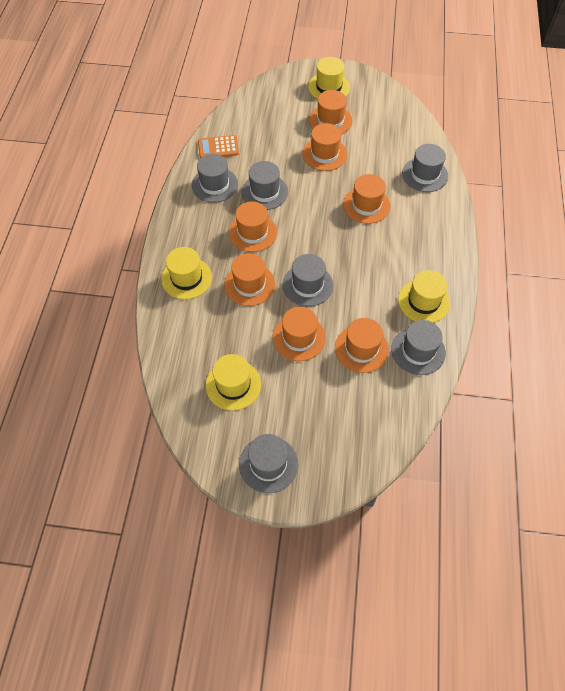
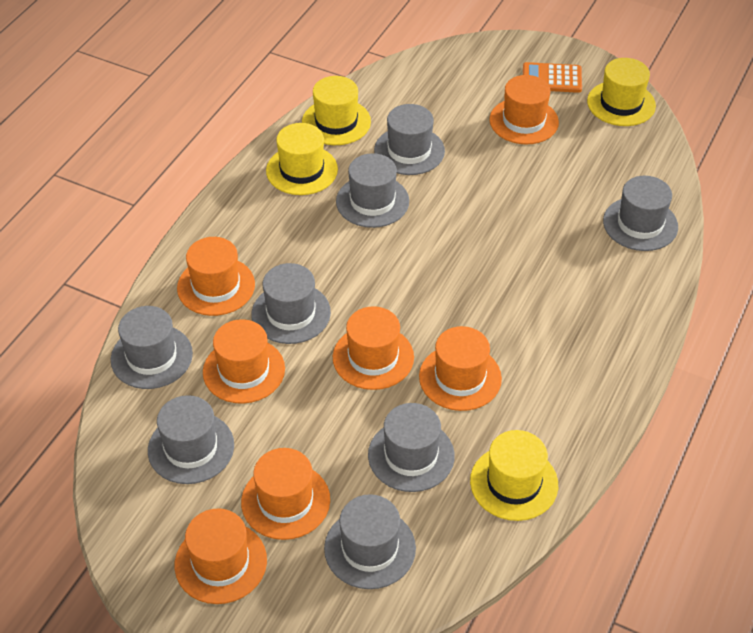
grey hat: [192,154,238,203] [239,434,298,493] [242,161,288,210] [282,254,333,307] [391,320,446,375] [402,144,448,192] = 6 -> [111,306,193,389] [148,395,234,484] [251,263,331,344] [324,494,416,589] [336,153,409,228] [368,403,455,492] [374,104,445,175] [603,176,678,251] = 8

